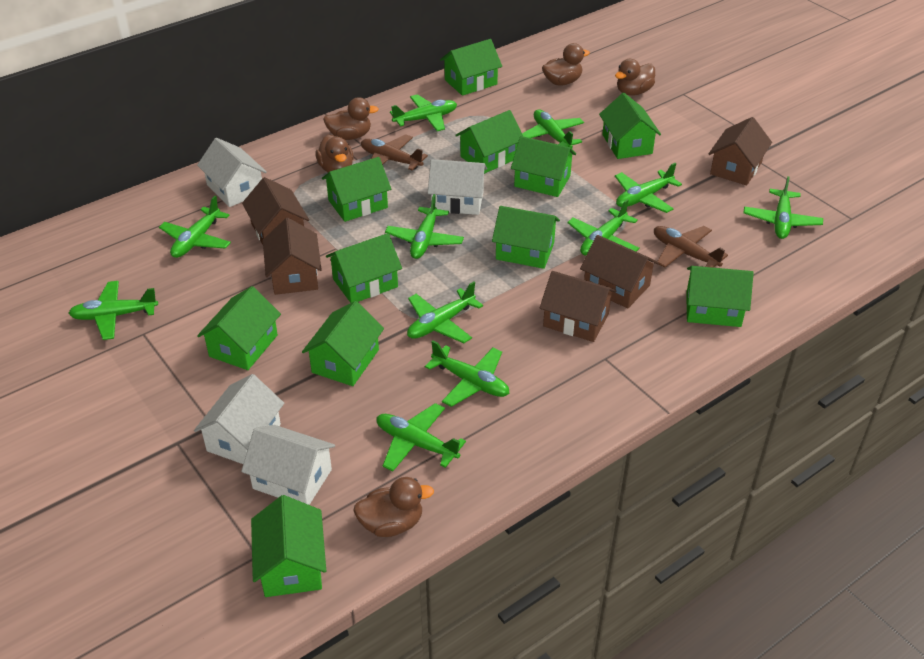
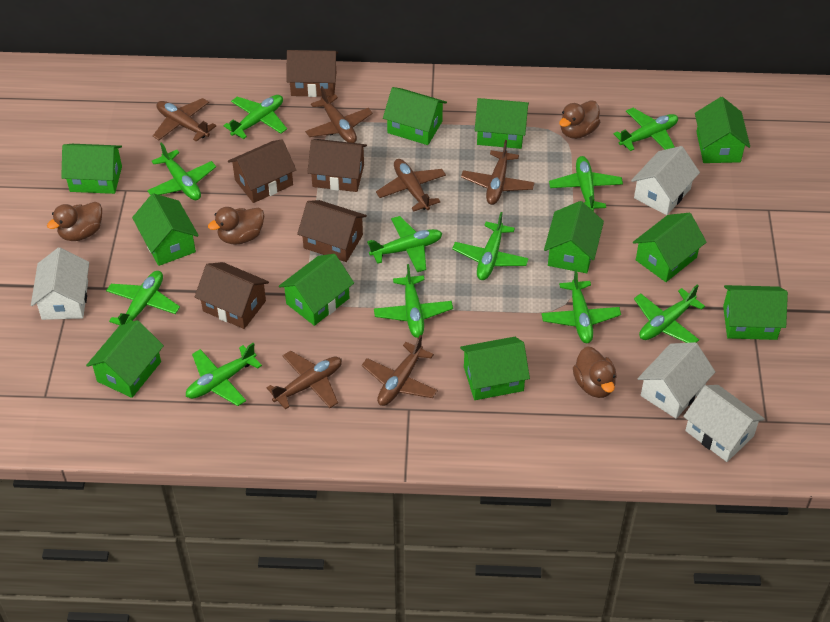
brown duck: [315,135,354,173] [323,97,378,140] [353,477,434,537] [542,43,590,86] [615,59,655,96] = 5 -> [47,202,102,241] [208,207,264,245] [559,100,600,139] [573,347,617,398] = 4
brown plane: [361,134,428,170] [654,226,728,268] = 2 -> [153,98,216,142] [266,351,342,409] [305,86,373,143] [362,335,438,406] [376,159,446,211] [461,140,535,205] = 6

